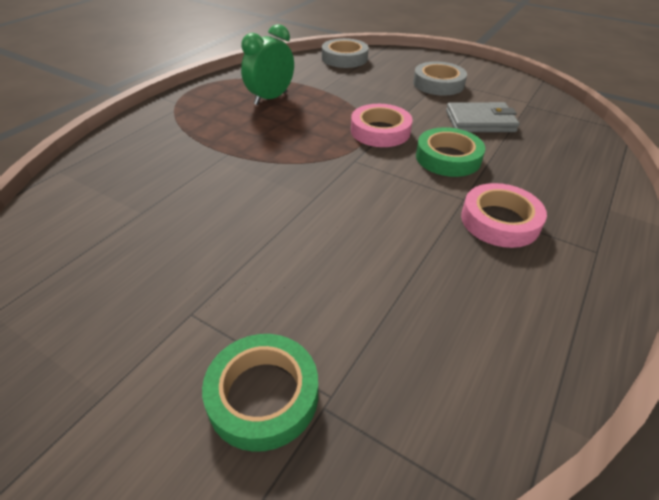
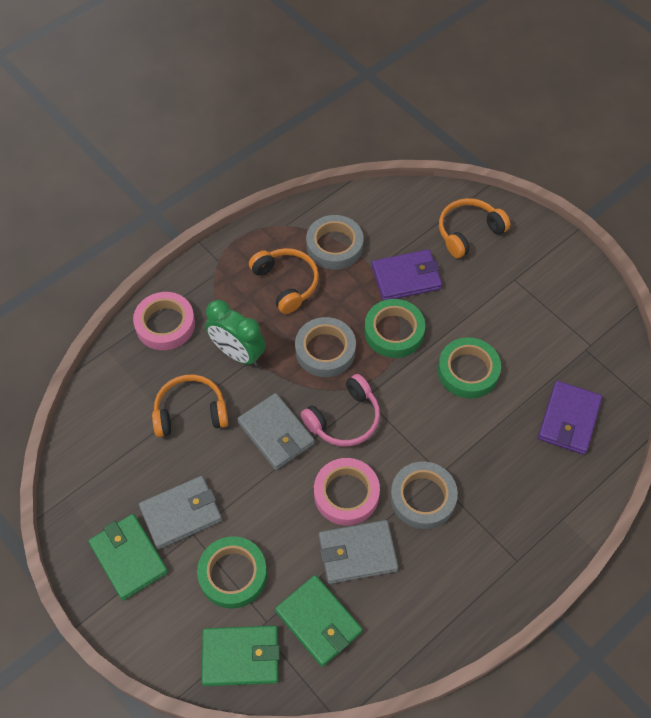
green tape: [202,334,318,452] [416,127,485,177] = 2 -> [197,536,267,608] [364,299,425,358] [438,337,501,399] = 3
green wallet: none = 0 -> [88,514,168,601] [201,626,280,686] [275,575,363,667] = 3
grey tape: [322,38,369,68] [413,61,467,96] = 2 -> [295,317,356,377] [306,215,364,270] [390,461,458,529] = 3
grey wallet: [446,102,519,132] = 1 -> [139,476,222,550] [237,393,315,470] [319,520,398,584] = 3
orange headphones: none = 0 -> [152,374,228,437] [249,248,319,314] [439,198,510,258] = 3
pink headphones: none = 0 -> [301,374,380,446] = 1
purple wallet: none = 0 -> [372,249,442,300] [538,381,602,455] = 2

